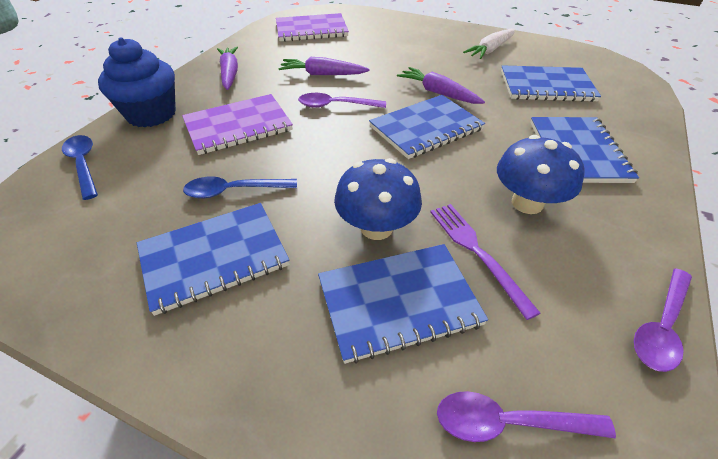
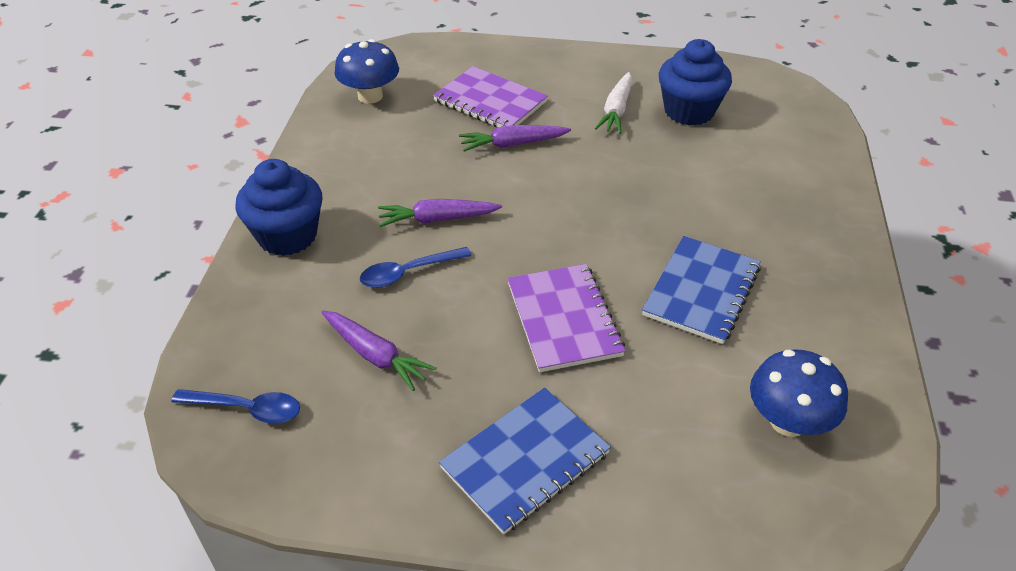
blue cupcake: [98,37,176,127] = 1 -> [235,159,322,256] [659,39,732,126] = 2
blue notebook: [137,203,290,316] [318,244,488,364] [369,95,485,159] [501,65,601,102] [530,117,639,183] = 5 -> [439,387,611,534] [642,236,761,344] = 2
purple fork: [430,204,541,320] = 1 -> none = 0
purple spoon: [298,93,386,108] [437,391,616,442] [634,268,692,372] = 3 -> none = 0

